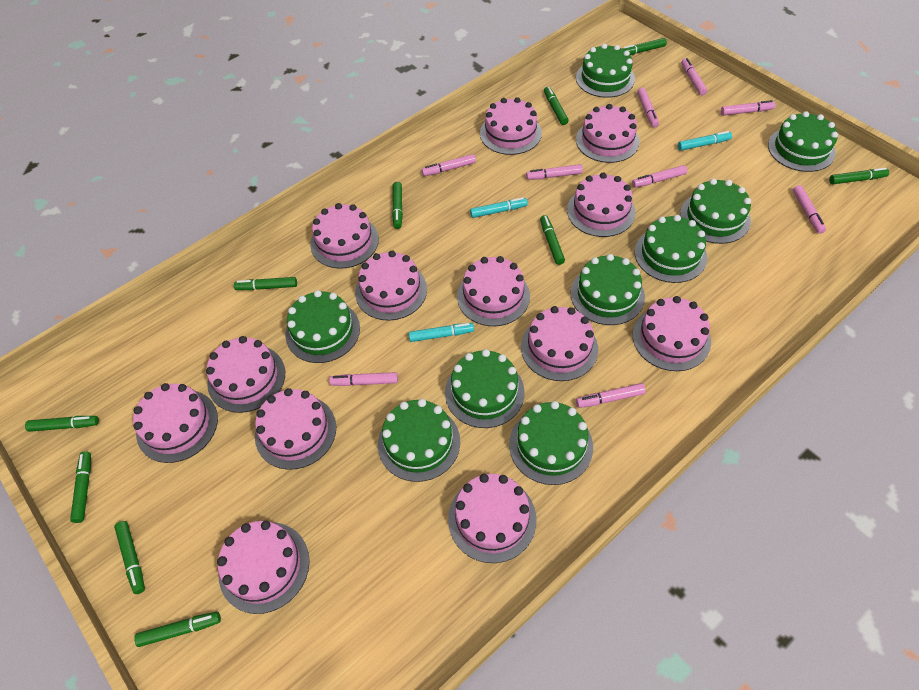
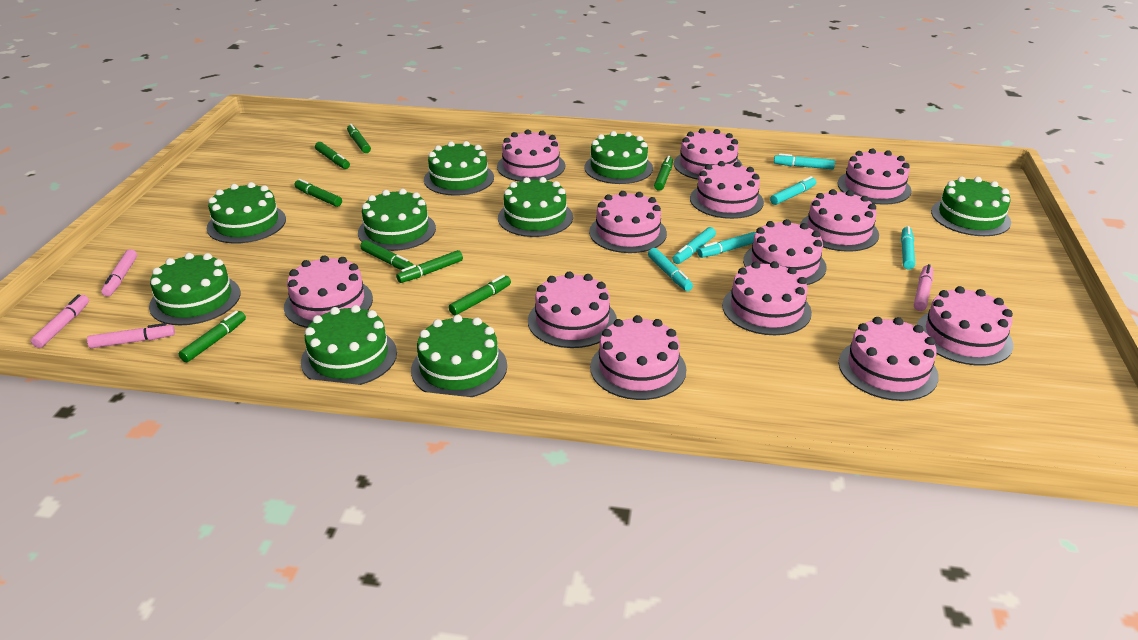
green marker: [25,416,99,432] [70,451,91,523] [114,521,145,594] [134,612,221,647] [234,277,297,290] [392,182,403,229] [540,215,565,265] [544,87,569,125] [622,38,667,55] [829,168,889,184] = 10 -> [179,311,246,362] [295,179,342,207] [315,142,350,169] [347,124,371,153] [360,240,414,270] [396,250,463,283] [449,275,511,315] [654,156,673,191] = 8
pink marker: [329,372,398,386] [422,154,476,176] [526,164,583,180] [576,383,646,408] [632,165,687,188] [637,88,659,127] [681,58,708,96] [721,100,775,116] [793,185,826,234] = 9 -> [31,294,89,348] [87,323,175,348] [101,249,137,297] [914,264,933,311] = 4
turquoise marker: [409,323,474,342] [470,197,528,218] [678,131,732,151] = 3 -> [648,248,693,291] [672,227,716,264] [698,232,756,258] [770,176,816,205] [774,153,835,169] [901,226,915,270] = 6

